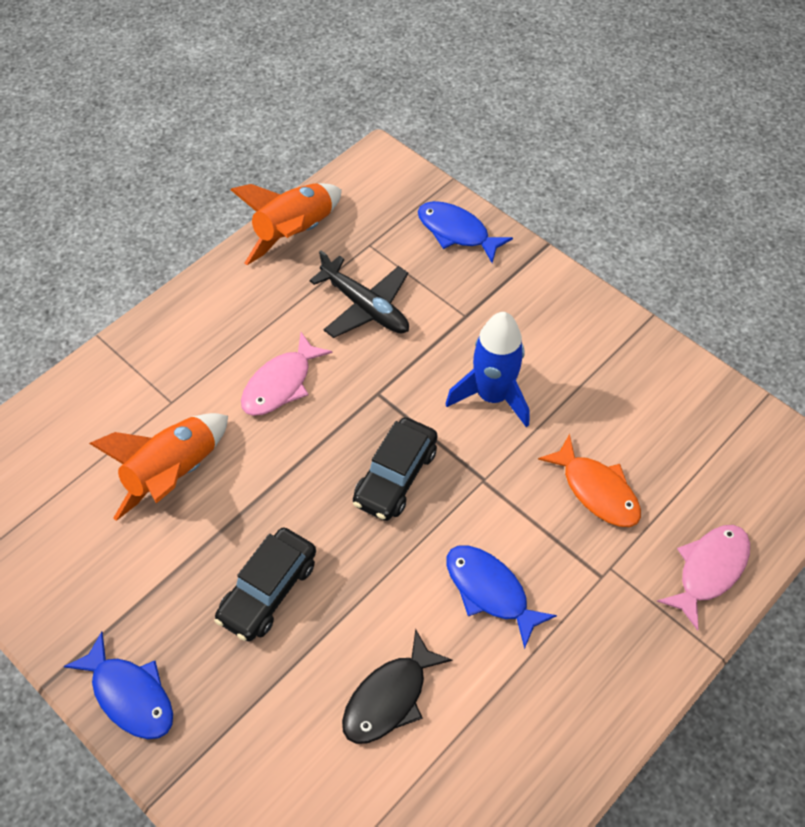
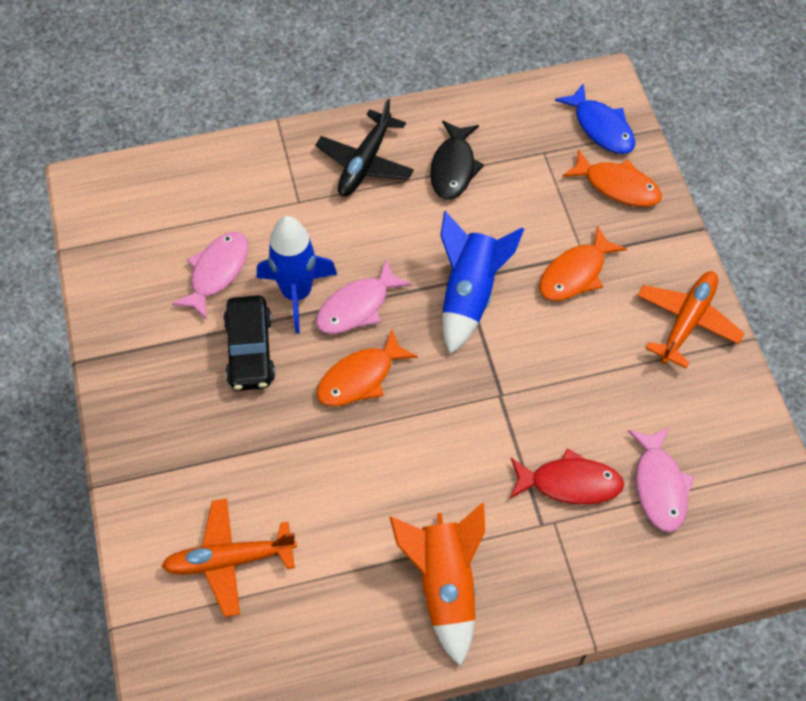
black car: [214,527,316,641] [353,417,438,521] = 2 -> [223,295,275,391] = 1
blue fish: [64,631,173,739] [418,201,513,263] [446,545,557,649] = 3 -> [555,83,635,154] = 1
blue rocket: [446,312,529,428] = 1 -> [257,216,337,334] [440,211,524,354] = 2
orange fish: [538,434,641,527] = 1 -> [316,329,418,406] [539,226,627,301] [562,149,662,207] = 3
orange plane: none = 0 -> [162,499,297,617] [637,271,745,368] = 2
orange rocket: [89,413,228,521] [230,183,342,265] = 2 -> [389,503,485,667] = 1
pink fish: [241,332,333,416] [657,525,750,631] = 2 -> [172,232,248,320] [316,259,412,334] [628,427,695,533] = 3
red fish: none = 0 -> [510,448,624,504] = 1

